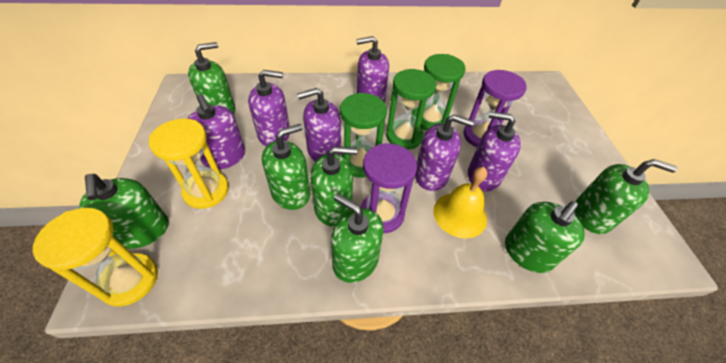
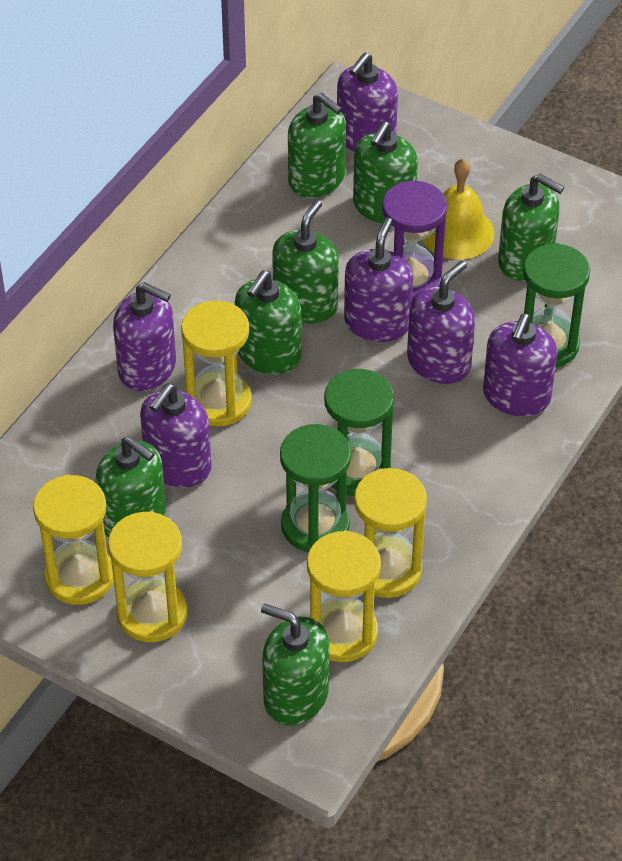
purple hourglass: [360,144,417,233] [463,70,527,147] = 2 -> [382,181,447,298] = 1
yellow hourglass: [33,208,158,307] [149,119,229,209] = 2 -> [33,475,114,605] [108,511,187,642] [181,300,252,426] [307,530,381,662] [354,468,427,598] = 5

